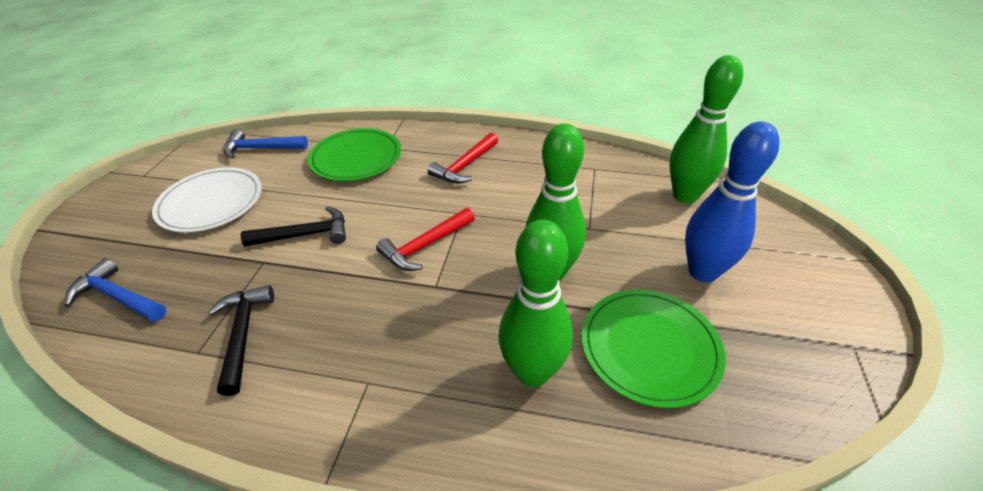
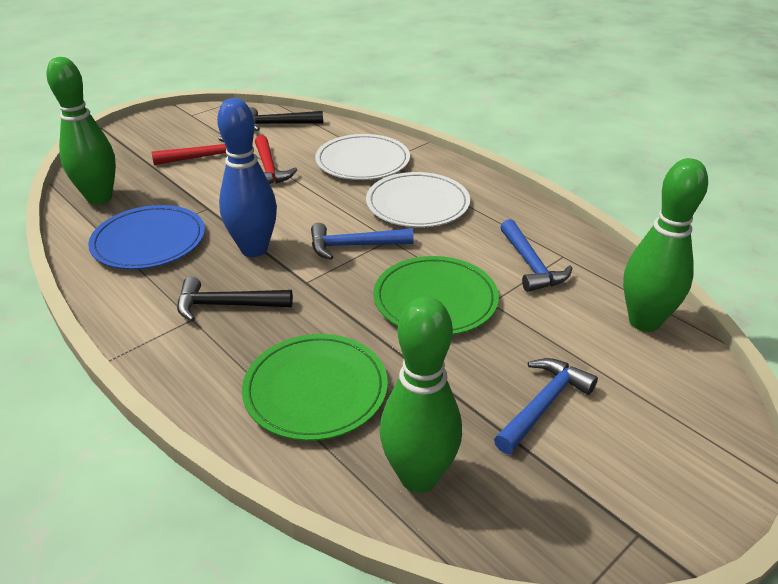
blue hammer: [64,258,166,322] [224,130,308,158] = 2 -> [311,223,414,260] [494,358,598,454] [501,219,572,292] = 3
blue plate: none = 0 -> [88,205,205,270] = 1
white plate: [152,167,262,233] = 1 -> [315,134,410,180] [366,172,470,227] = 2

